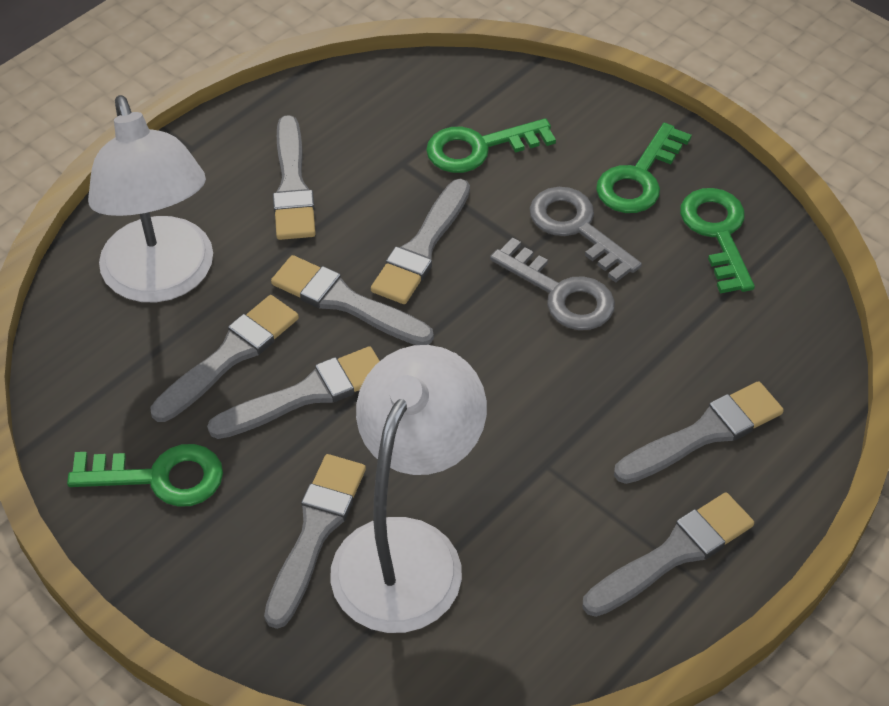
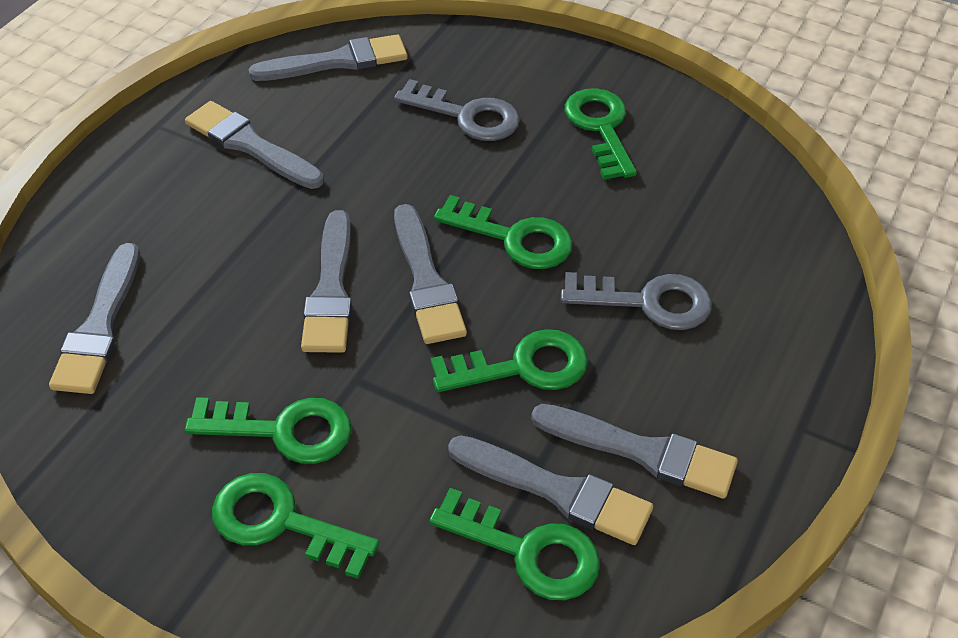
green key: [67,444,223,507] [426,118,556,173] [596,123,692,213] [680,188,755,293] = 4 -> [185,397,352,464] [212,473,379,579] [429,488,600,600] [431,329,588,392] [434,195,573,269] [565,88,637,180] = 6
grey brush: [150,295,299,422] [207,346,380,439] [264,454,366,629] [271,255,434,345] [273,115,316,240] [371,179,470,304] [583,492,754,617] [614,381,784,484] = 8 -> [49,243,140,394] [185,101,324,189] [249,34,408,81] [301,210,352,353] [394,204,467,344] [448,435,653,545] [531,404,738,499] = 7
white lamp: [88,95,213,302] [330,345,487,633] = 2 -> none = 0

